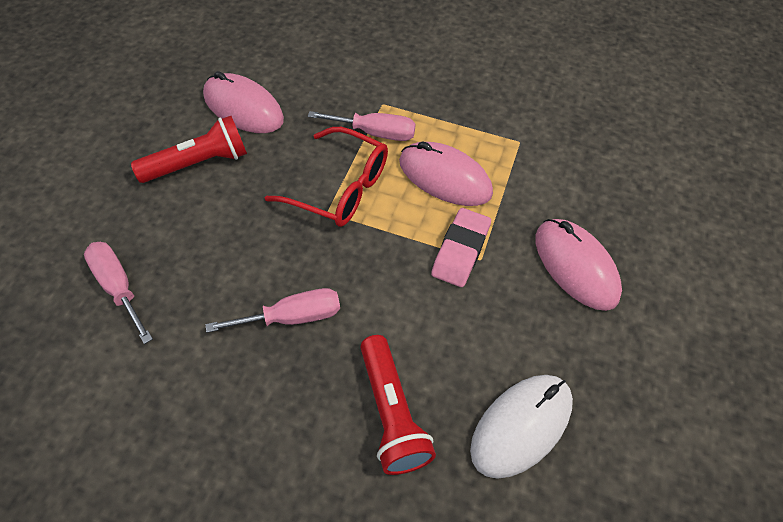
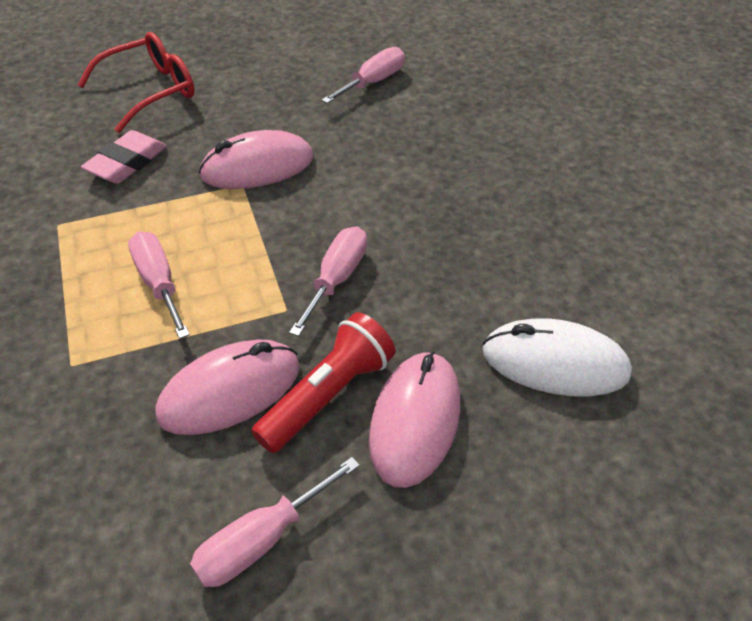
pink screwdriver: [84,242,153,344] [205,288,340,333] [308,111,416,141] = 3 -> [128,232,190,339] [190,457,360,587] [289,226,367,336] [321,47,404,104] = 4
red flashlight: [131,116,247,183] [360,335,436,475] = 2 -> [251,312,395,453] = 1

